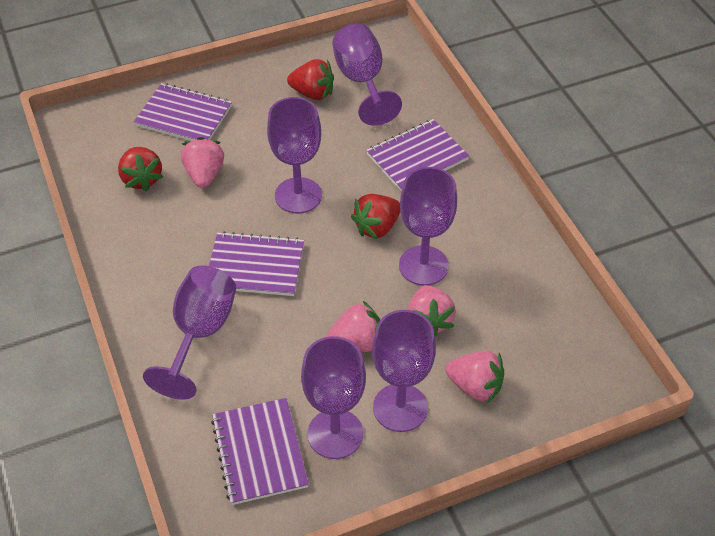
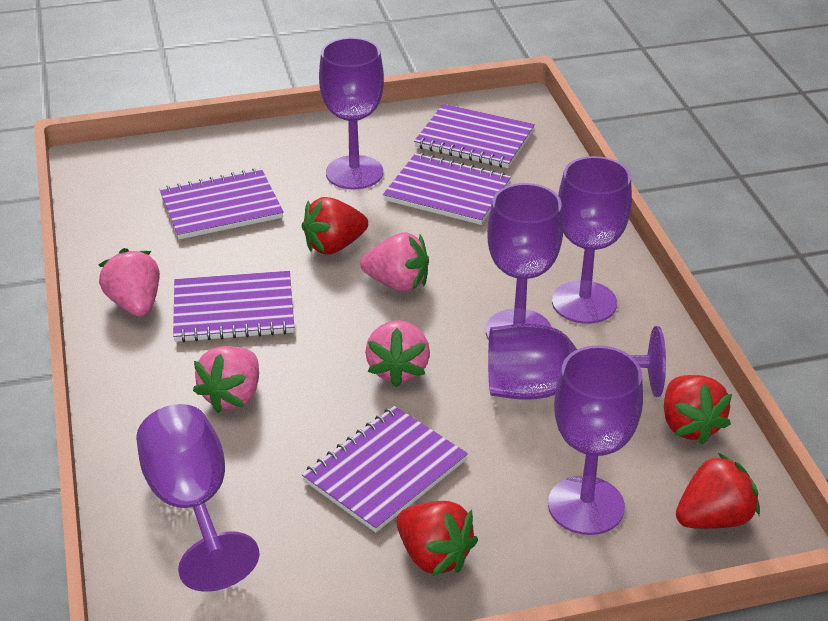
purple notebook: [134,83,232,141] [209,231,304,296] [211,398,309,505] [366,119,469,192] = 4 -> [159,168,284,239] [173,271,294,342] [302,406,468,533] [383,153,511,225] [414,104,535,168] = 5
red strawberry: [118,147,163,191] [287,59,334,100] [351,194,401,240] = 3 -> [302,197,368,255] [396,501,478,576] [664,375,732,445] [676,453,760,529] = 4

